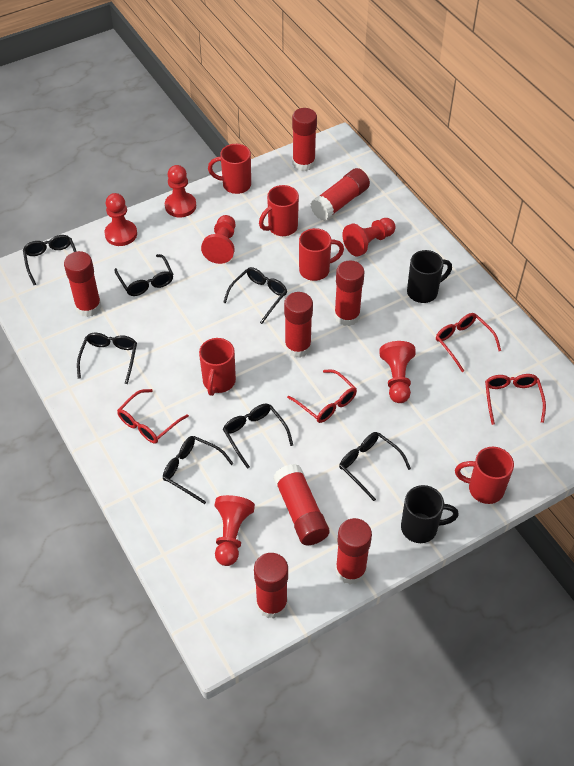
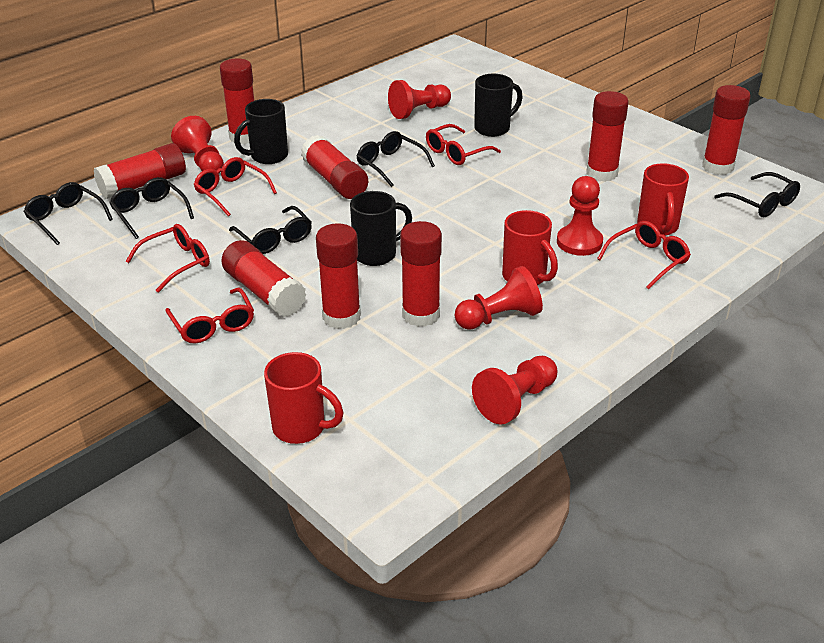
black glasses: [23,235,77,285] [77,333,137,384] [115,254,173,296] [163,436,234,504] [223,267,287,324] [223,404,293,469] [339,432,411,501] = 7 -> [23,182,113,245] [109,177,194,239] [229,206,312,254] [357,131,435,187] [714,172,800,217] = 5
black mug: [401,485,459,543] [407,250,452,303] = 2 -> [234,99,288,164] [350,191,412,266] [474,74,523,137] = 3
red glasses: [117,389,189,444] [287,370,357,423] [436,313,501,372] [485,374,546,425] = 4 -> [125,224,210,293] [165,287,254,343] [193,157,277,216] [426,124,501,165] [597,221,691,289] = 5
red mug: [199,338,236,396] [208,144,251,194] [259,185,299,236] [299,228,344,281] [455,447,514,504] = 5 -> [264,352,343,444] [502,210,558,285] [637,163,689,236] = 3
red pawn: [104,193,137,246] [165,165,196,217] [201,215,236,264] [215,495,255,566] [343,218,396,257] [379,341,416,403] = 6 -> [171,116,224,174] [388,80,451,119] [455,266,543,330] [472,356,557,425] [557,176,603,256] = 5

